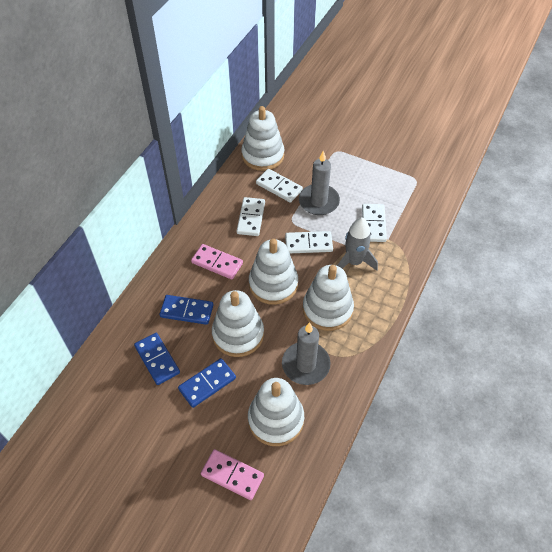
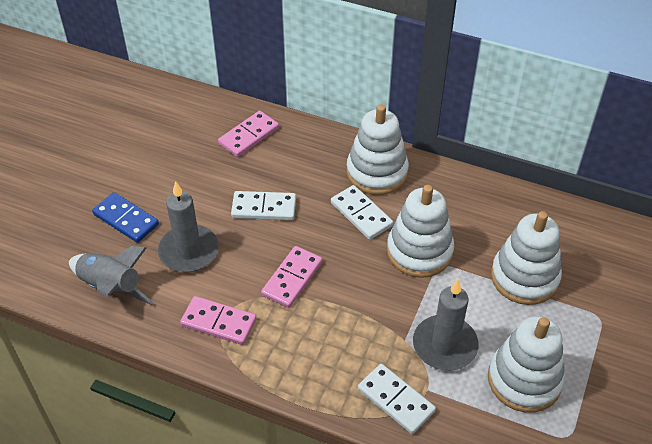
blue domino: [134,333,180,385] [160,295,213,325] [178,358,236,408] = 3 -> [92,192,159,243] = 1
pink domino: [191,244,243,279] [201,449,264,500] = 2 -> [180,296,256,345] [218,111,279,157] [261,246,322,308] = 3
white domino: [237,197,265,236] [256,169,303,203] [285,231,333,253] [362,204,387,242] = 4 -> [231,191,296,220] [331,185,393,240] [358,364,436,434] = 3
white stacking toy: [212,290,264,357] [241,106,284,171] [248,378,304,446] [249,239,298,305] [303,265,354,331] = 5 -> [347,104,409,195] [387,185,454,278] [488,316,565,413] [491,211,562,305] = 4

